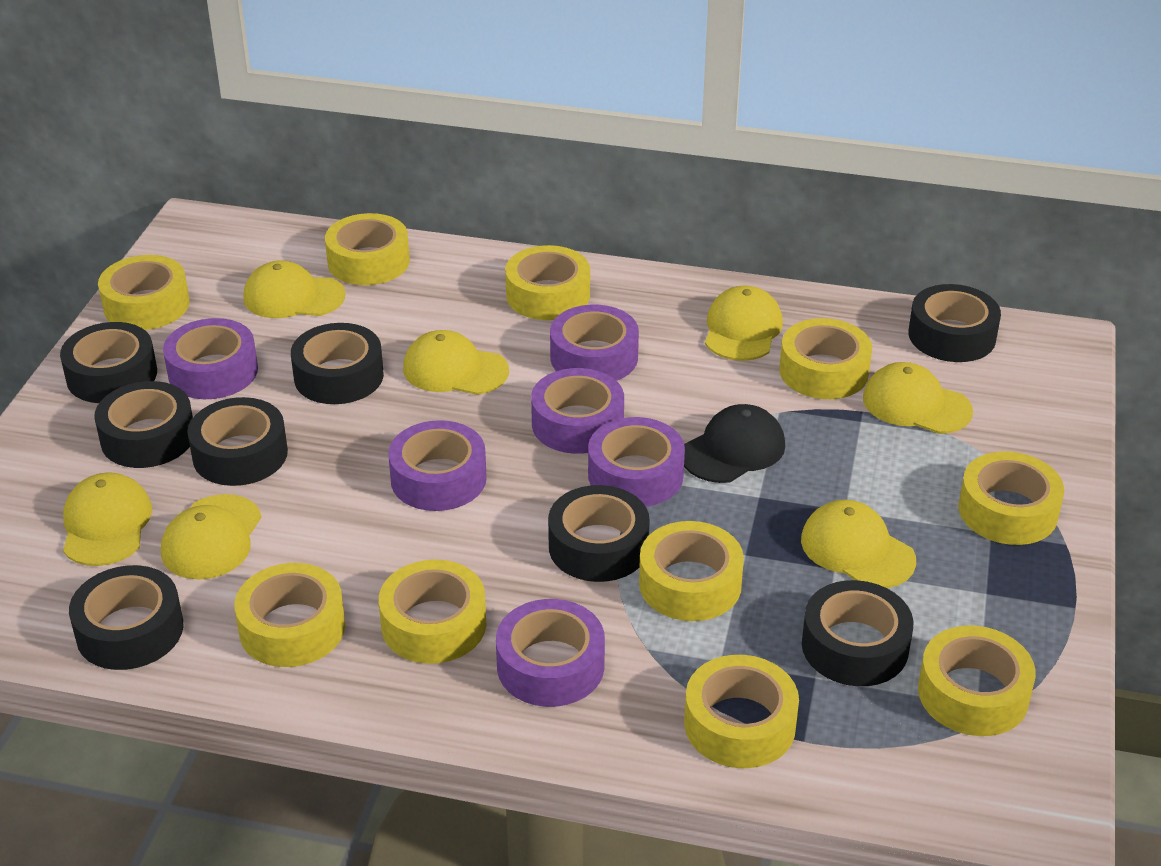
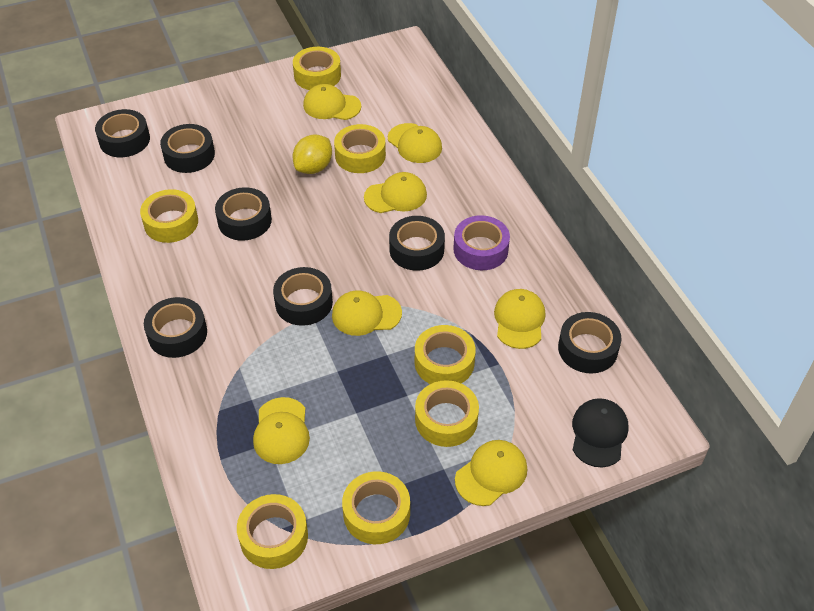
black tape: [60,322,157,403] [69,565,183,670] [95,381,193,468] [188,397,288,486] [291,323,384,404] [548,485,650,582] [802,580,914,686] [908,284,1001,362] = 8 -> [95,109,150,157] [144,297,207,358] [160,124,215,173] [215,187,272,241] [273,267,333,326] [389,216,445,271] [558,312,621,374] = 7
purple tape: [163,318,258,399] [388,420,487,511] [496,599,605,707] [531,368,624,454] [550,305,639,381] [588,417,685,507] = 6 -> [453,215,510,270] = 1
yellow lemon: none = 0 -> [293,135,332,174] = 1
yellow tape: [98,255,190,330] [234,563,345,667] [325,213,410,285] [379,559,486,664] [505,245,590,320] [639,521,744,621] [684,655,799,768] [779,318,872,399] [918,626,1036,736] [958,451,1064,545] = 10 -> [140,189,198,243] [237,494,308,569] [293,47,341,90] [334,124,386,173] [342,471,410,544] [415,325,476,384] [415,380,479,447] = 7

